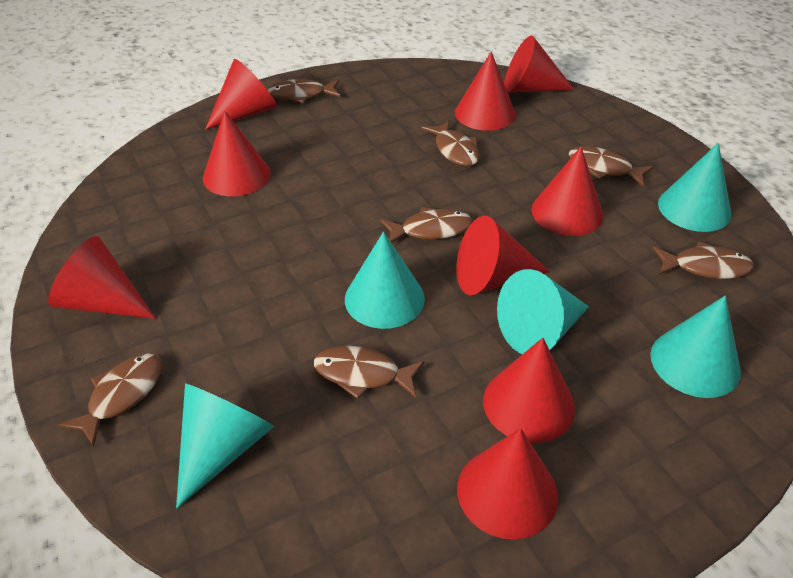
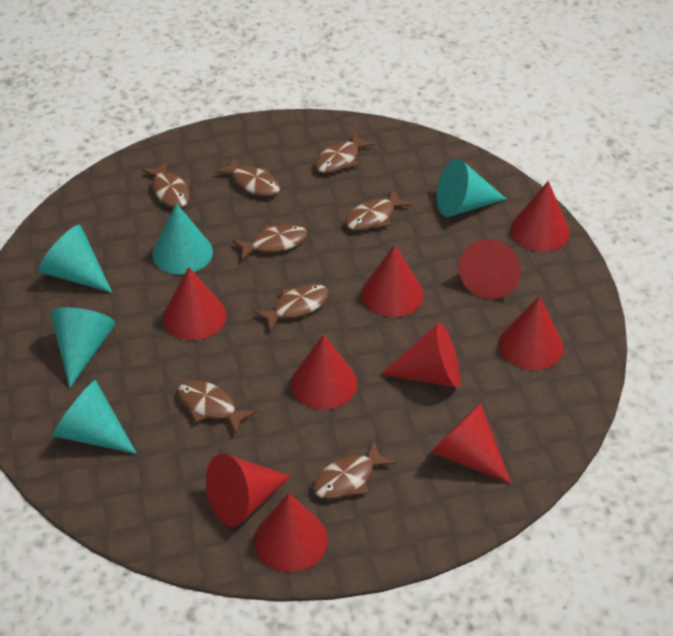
brown fish: [58,353,162,447] [268,79,340,104] [314,346,425,399] [381,207,472,243] [422,120,480,166] [569,146,653,186] [653,241,754,279] = 7 -> [142,161,190,208] [178,380,257,434] [215,157,280,196] [232,225,308,261] [253,284,329,332] [313,441,396,499] [315,132,375,173] [345,189,413,231] = 8
red cone: [48,236,156,319] [203,111,271,197] [205,59,277,130] [455,51,516,131] [456,216,550,295] [457,428,558,539] [483,338,575,443] [504,35,575,93] [531,147,603,236] = 9 -> [163,267,227,340] [206,454,291,527] [254,493,328,572] [291,334,357,409] [361,245,424,317] [380,323,460,387] [431,403,511,484] [459,239,521,299] [498,296,564,370] [510,181,570,252] = 10

